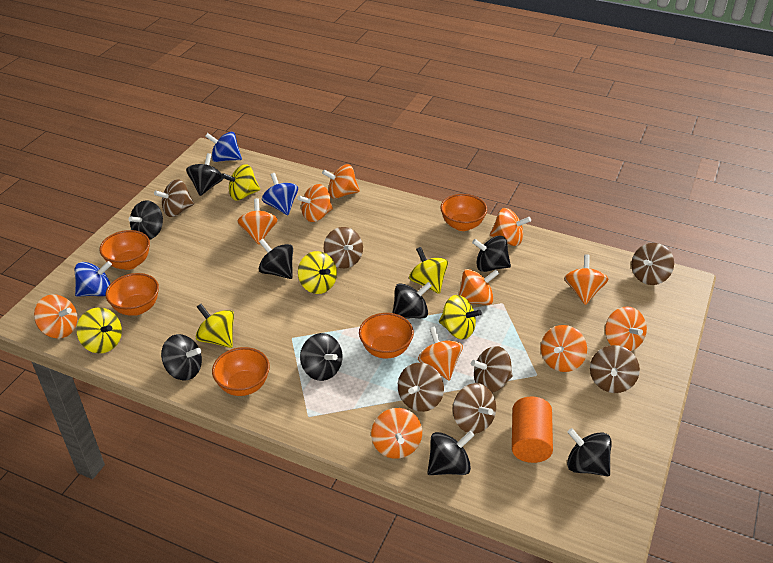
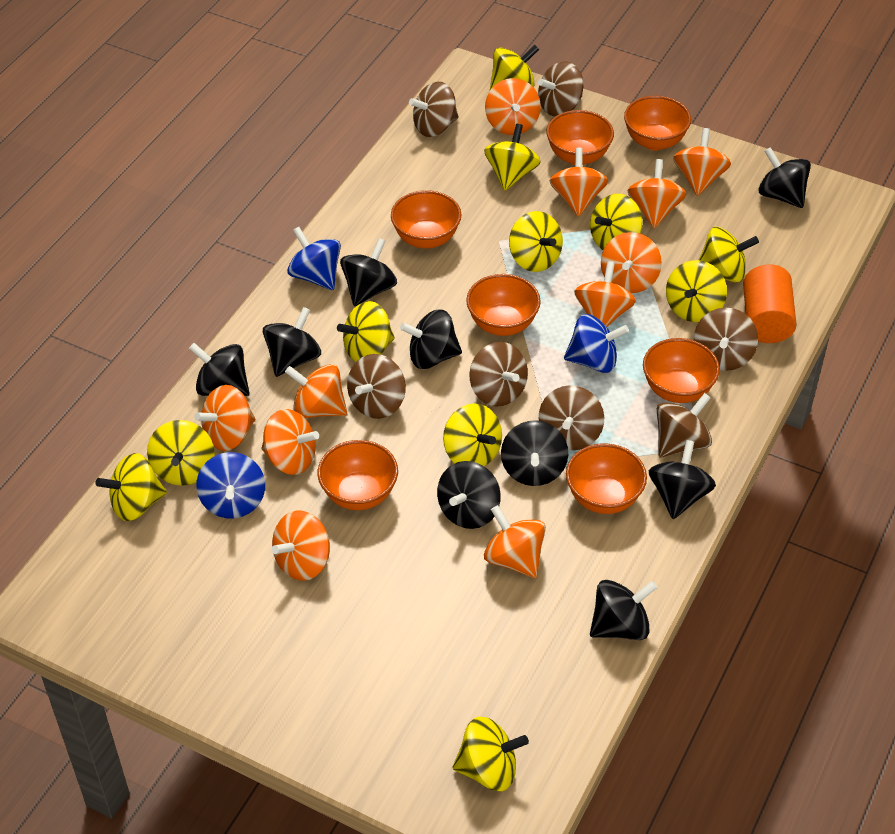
orange bowl: [99,230,150,270] [106,273,159,316] [212,347,270,396] [359,313,414,359] [440,194,487,231] = 5 -> [318,440,398,510] [391,190,461,249] [466,274,541,336] [546,110,614,165] [566,443,647,514] [624,96,691,150] [643,338,720,403] = 7
yellow spinning top: [77,307,122,353] [195,304,234,348] [221,164,260,201] [298,251,337,294] [409,247,448,294] [439,295,482,340] = 6 -> [96,453,167,521] [147,420,215,486] [337,301,395,362] [443,403,502,466] [453,717,529,791] [484,124,541,191] [490,45,539,90] [509,211,563,272] [590,194,643,250] [666,260,727,322] [699,227,759,282] = 11

